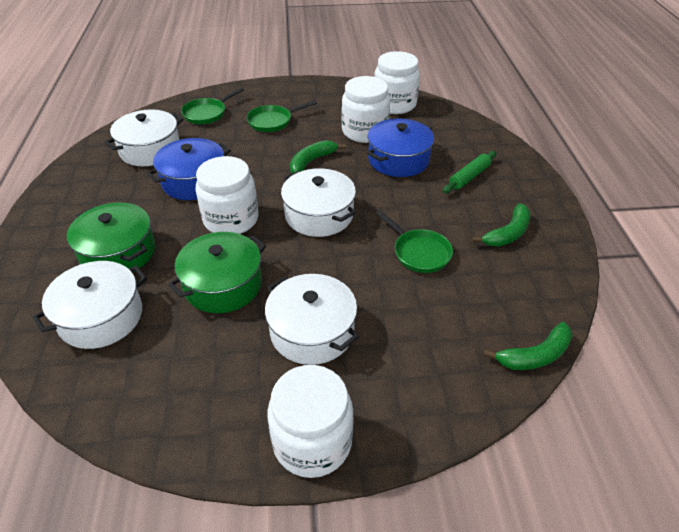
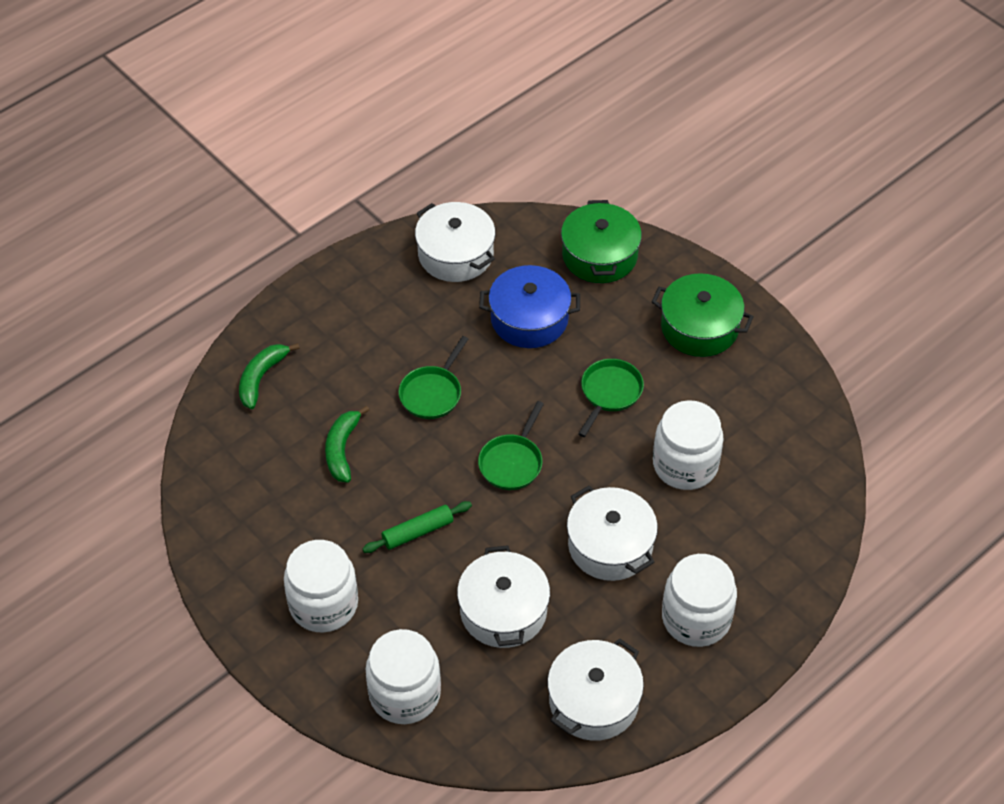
blue pot: [147,138,231,200] [367,118,434,177] = 2 -> [479,265,580,348] = 1
green banana: [290,140,346,173] [472,203,531,247] [484,322,573,370] = 3 -> [239,343,300,409] [325,406,369,483] = 2

